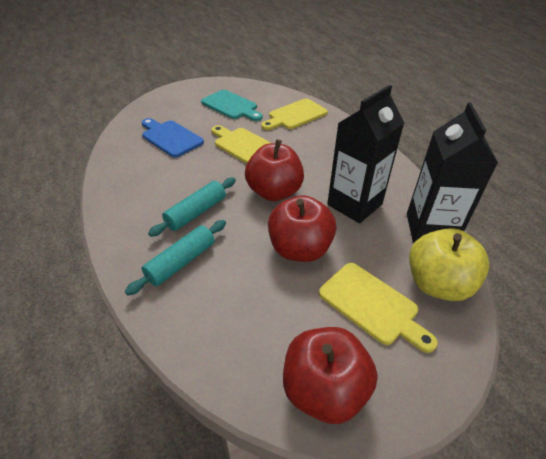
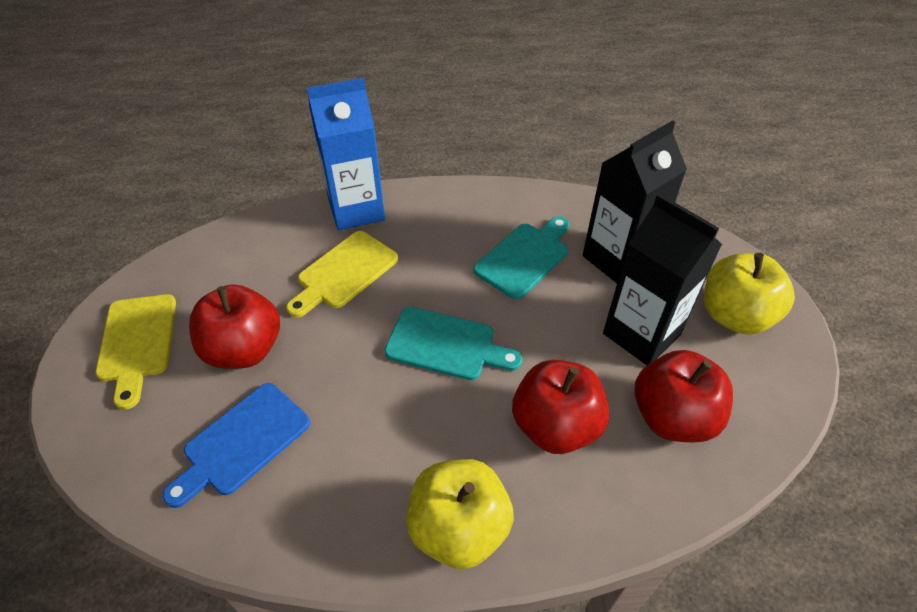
blue carton: none = 0 -> [307,78,385,231] = 1
turquoise cutting board: [201,90,263,121] = 1 -> [385,307,522,380] [474,216,569,300] = 2
turquoise rolling pin: [125,220,226,296] [148,177,236,237] = 2 -> none = 0
yellow apple: [409,228,489,301] = 1 -> [406,459,514,569] [704,253,795,335] = 2
yellow cutting board: [211,125,271,164] [261,99,328,130] [319,263,438,353] = 3 -> [96,294,176,410] [286,231,398,318] = 2

